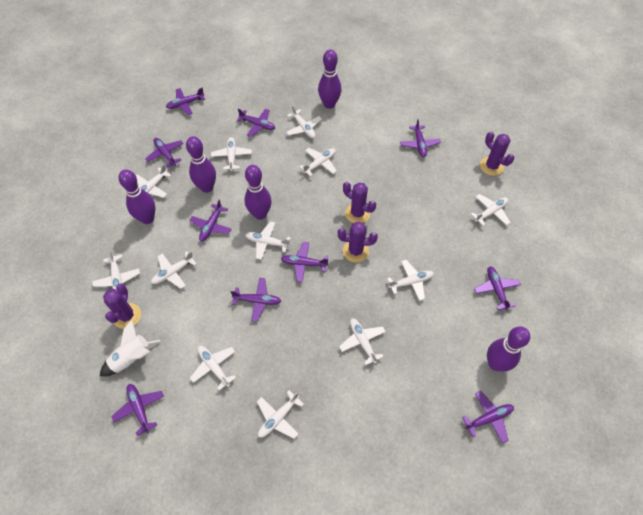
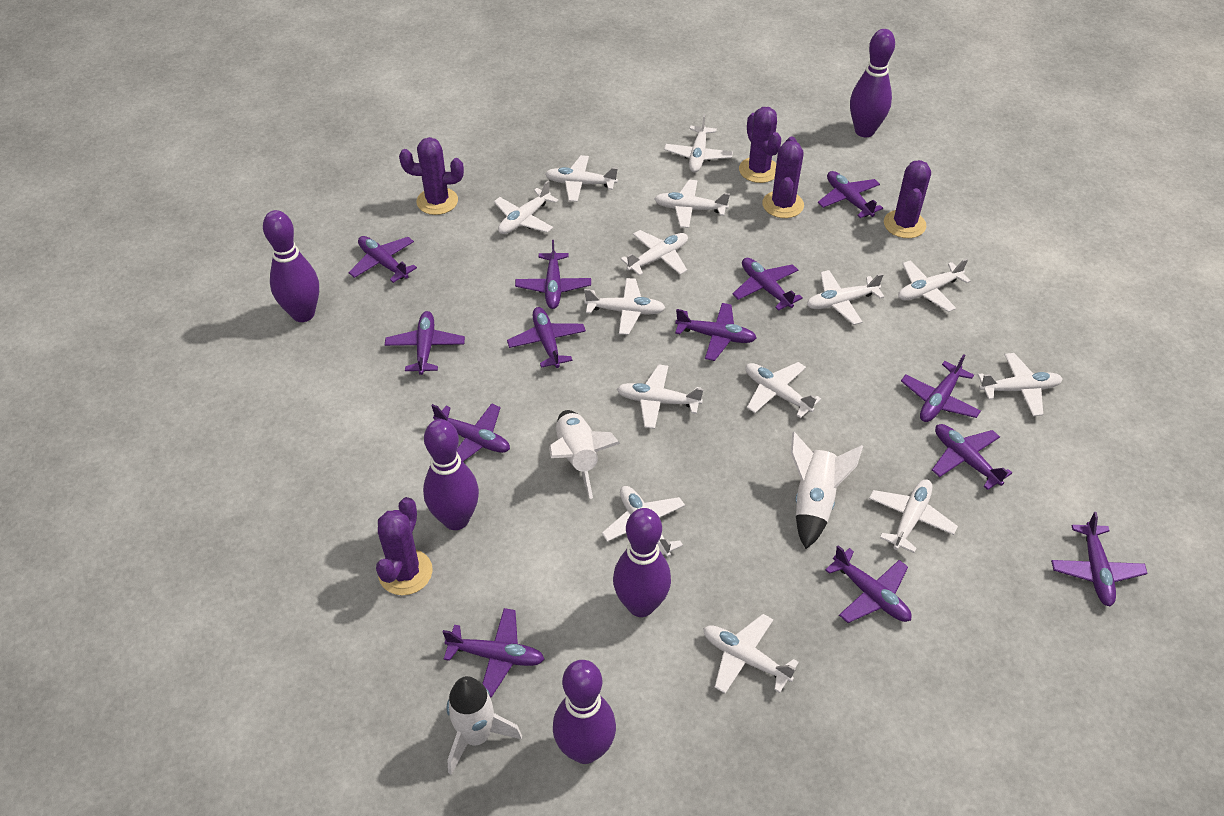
purple cactus: [103,284,141,329] [338,221,378,263] [343,182,376,223] [480,131,514,176] = 4 -> [376,497,433,595] [399,137,464,215] [739,107,781,183] [762,137,804,218] [884,160,931,238] = 5
purple plane: [111,384,164,436] [145,138,184,168] [166,88,205,115] [190,200,231,242] [230,278,281,321] [237,109,275,137] [281,242,329,282] [400,119,441,157] [462,391,514,443] [474,266,521,310] = 10 -> [348,236,417,283] [385,311,465,375] [431,403,510,462] [443,608,544,698] [507,307,586,368] [515,240,591,309] [675,303,757,361] [733,258,803,311] [818,171,883,218] [825,545,912,623] [901,354,981,422] [932,424,1012,490] [1051,512,1148,606] = 13
white plane: [92,250,140,290] [136,164,171,198] [151,251,196,289] [190,346,236,391] [211,137,252,171] [245,221,291,260] [257,390,304,439] [286,105,322,138] [300,148,337,177] [339,318,386,365] [387,260,434,301] [471,194,511,226] = 12 -> [494,180,558,234] [545,155,618,202] [584,278,665,335] [602,486,685,557] [617,364,704,429] [621,230,688,276] [654,180,730,228] [664,114,733,172] [703,614,799,694] [745,362,821,418] [807,270,884,325] [869,479,958,553] [898,259,971,312] [978,353,1062,416] = 14
white rocket: [100,320,160,377] = 1 -> [447,676,522,775] [549,410,620,499] [791,432,863,549] = 3

